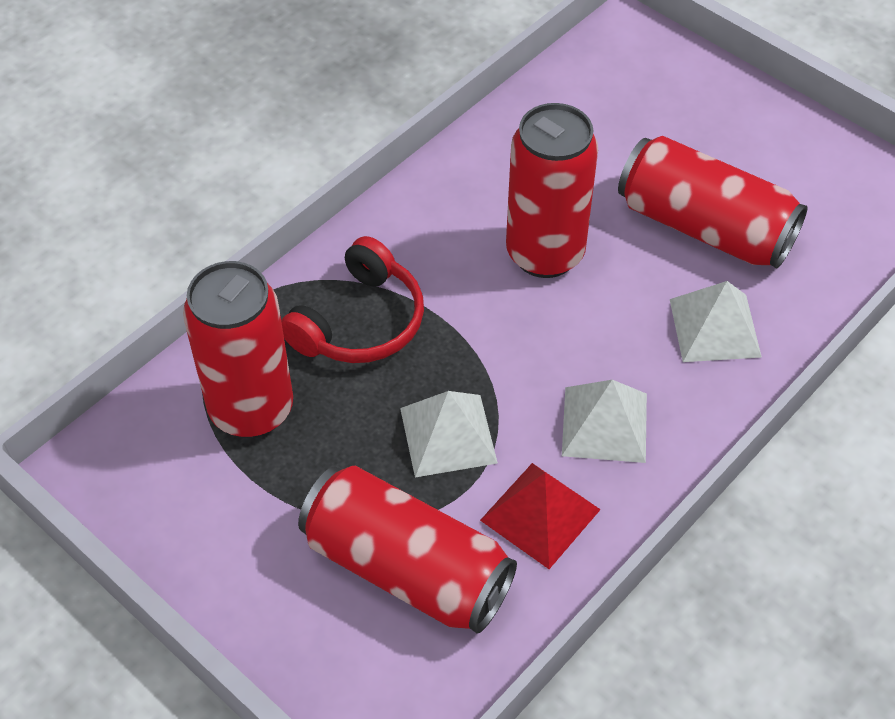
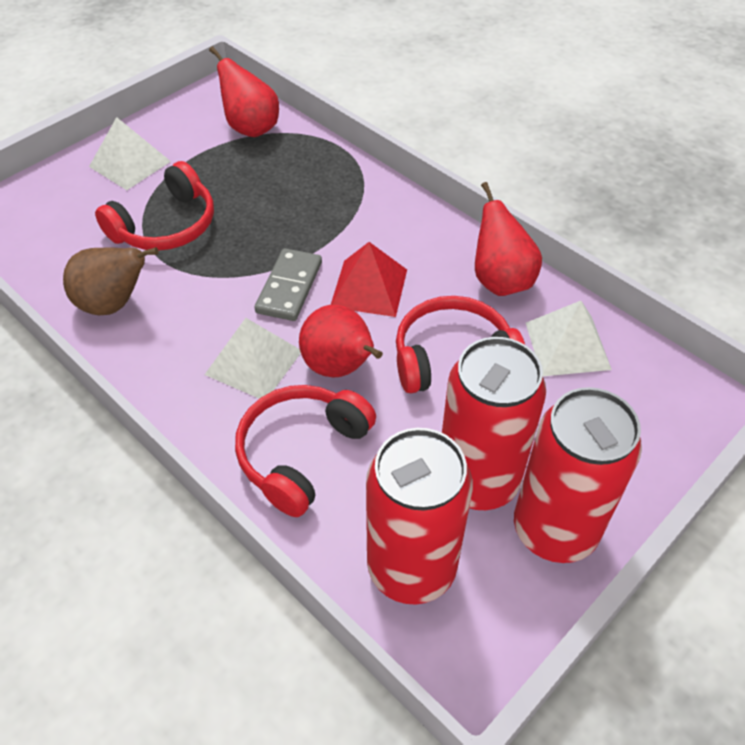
brown pear: none = 0 -> [63,247,159,315] = 1
grey domino: none = 0 -> [254,248,322,321] = 1
red can: [183,261,293,438] [298,466,517,634] [506,103,598,278] [618,136,808,269] = 4 -> [366,428,473,605] [442,337,546,510] [514,387,642,563] = 3
red headphones: [281,236,424,363] = 1 -> [95,161,214,251] [235,385,376,517] [396,296,525,393] = 3
red pear: none = 0 -> [209,46,279,137] [299,305,383,378] [475,182,542,296] = 3

